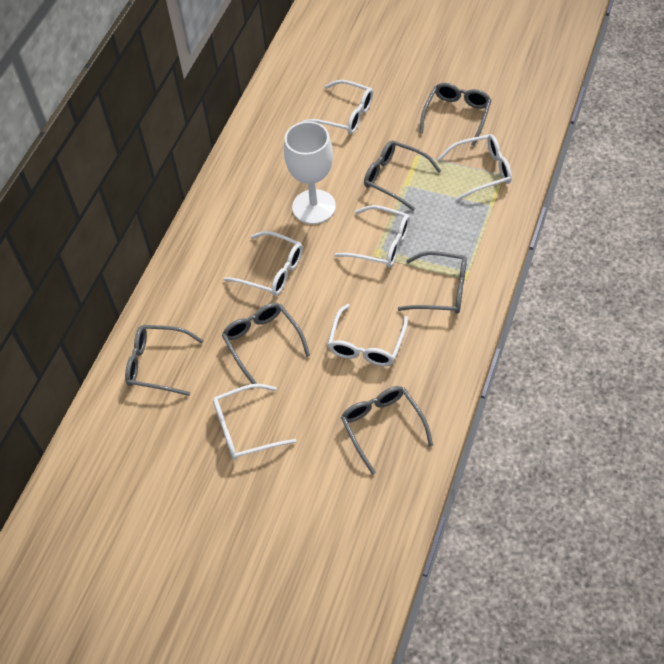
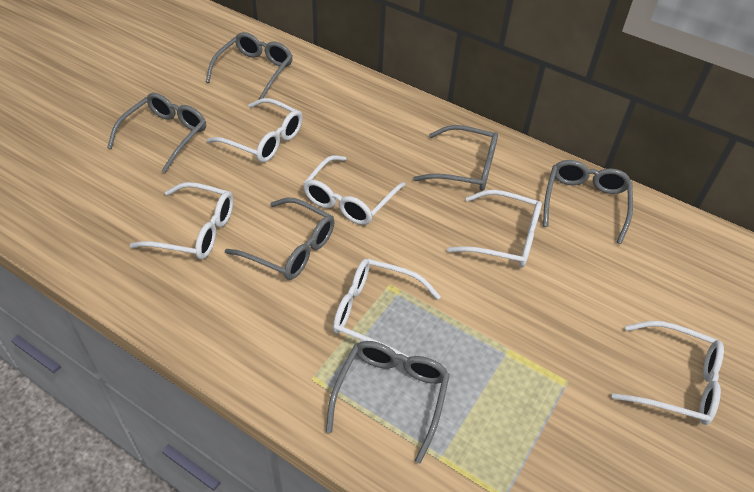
white goblet: [284,121,336,224] = 1 -> none = 0

